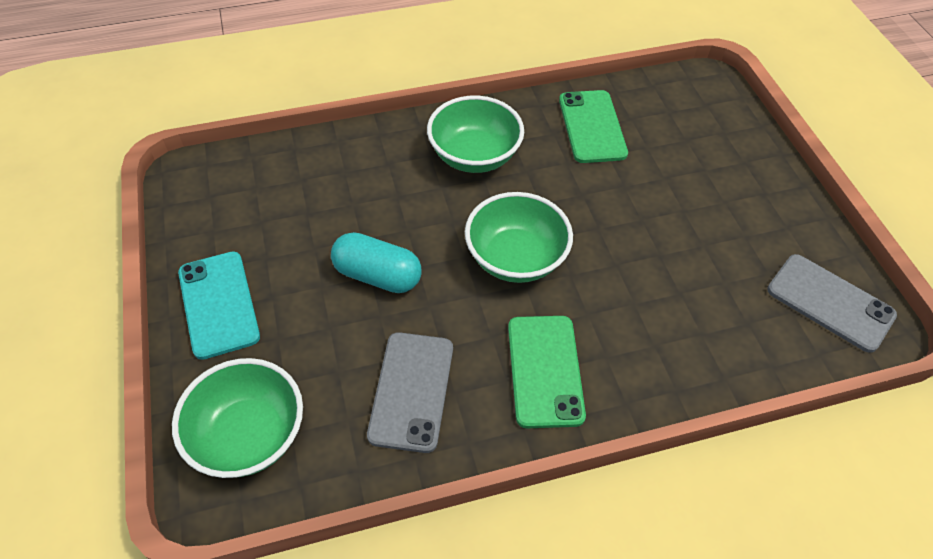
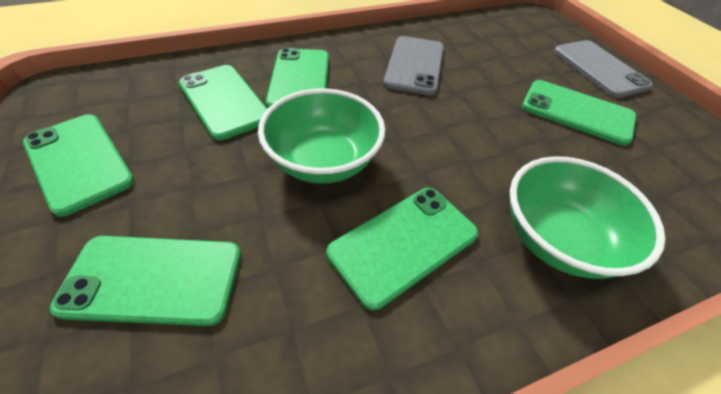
green bowl: [172,358,303,478] [427,96,524,173] [465,192,573,283] = 3 -> [258,88,385,184] [510,156,666,279] = 2
green phone: [508,316,586,428] [559,90,628,163] = 2 -> [23,114,134,217] [50,236,241,326] [179,65,267,140] [266,48,329,108] [327,188,479,310] [522,80,637,145] = 6
turquoise capsule: [331,232,422,293] = 1 -> none = 0
turquoise phone: [178,251,260,360] = 1 -> none = 0

